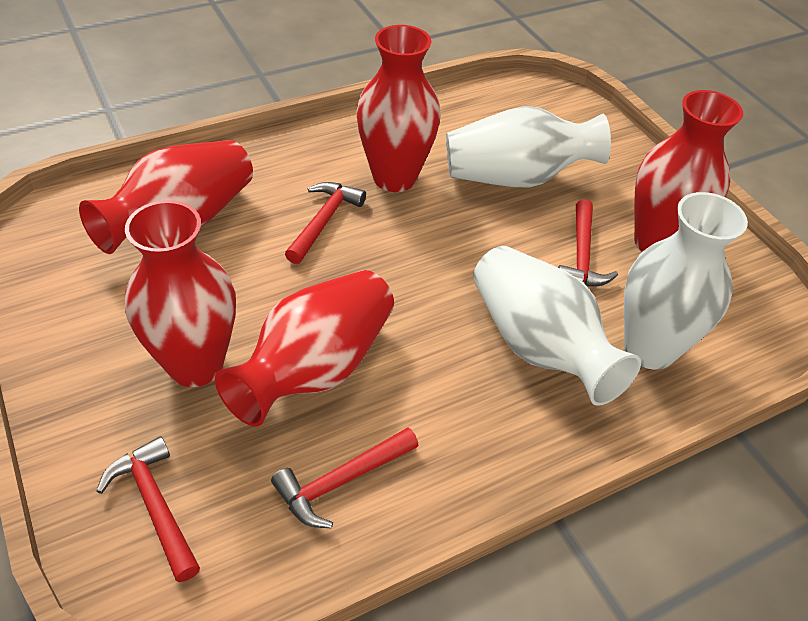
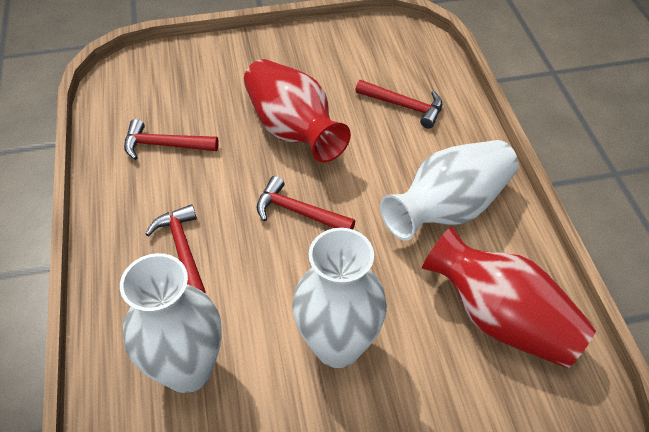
red vase: [79,140,253,254] [125,200,236,387] [215,270,394,427] [356,25,441,192] [634,90,743,252] = 5 -> [244,59,351,163] [422,226,597,368] = 2

